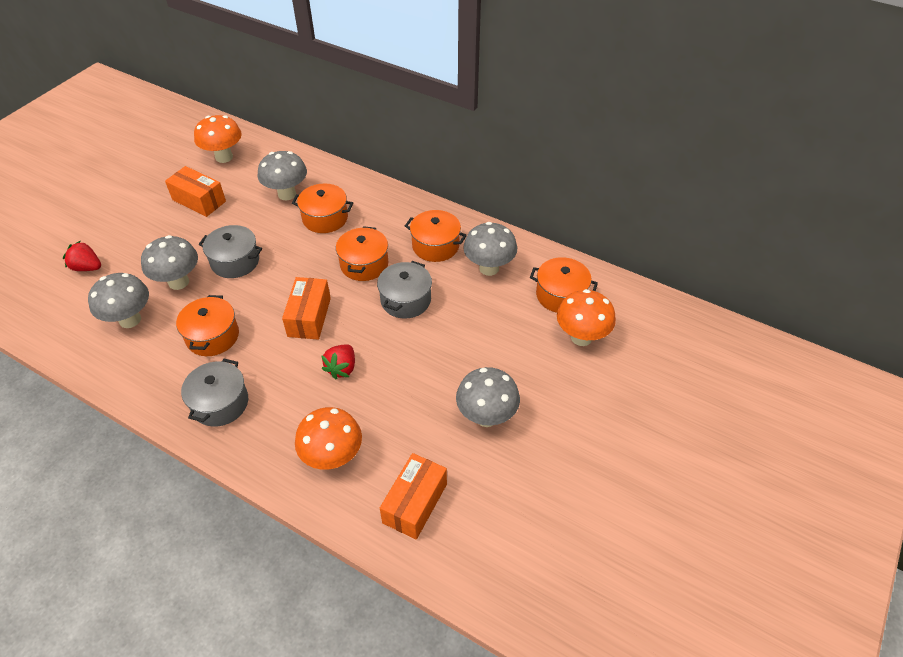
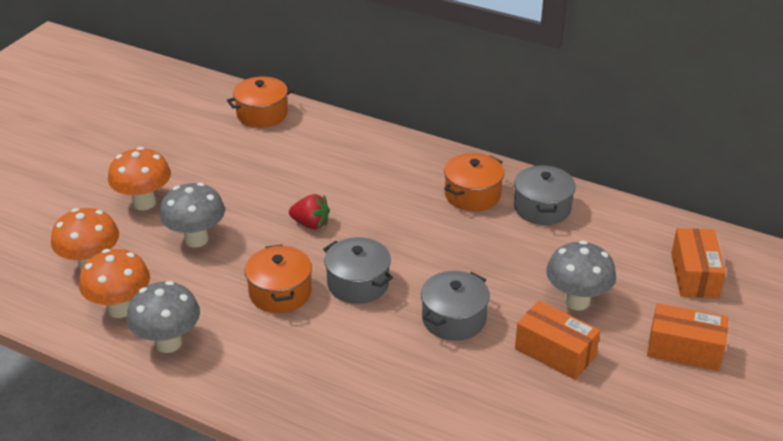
grey mushroom: [88,273,149,328] [141,235,198,290] [258,151,307,200] [456,367,520,427] [463,222,517,276] = 5 -> [127,281,200,353] [160,182,225,248] [546,241,616,310] = 3
orange pot: [176,295,239,356] [292,183,353,233] [336,226,388,281] [405,210,467,262] [530,257,598,313] = 5 -> [227,77,294,128] [245,245,312,313] [444,153,504,211] = 3
red strawberry: [63,241,101,271] [321,344,355,380] = 2 -> [289,194,330,229] = 1

